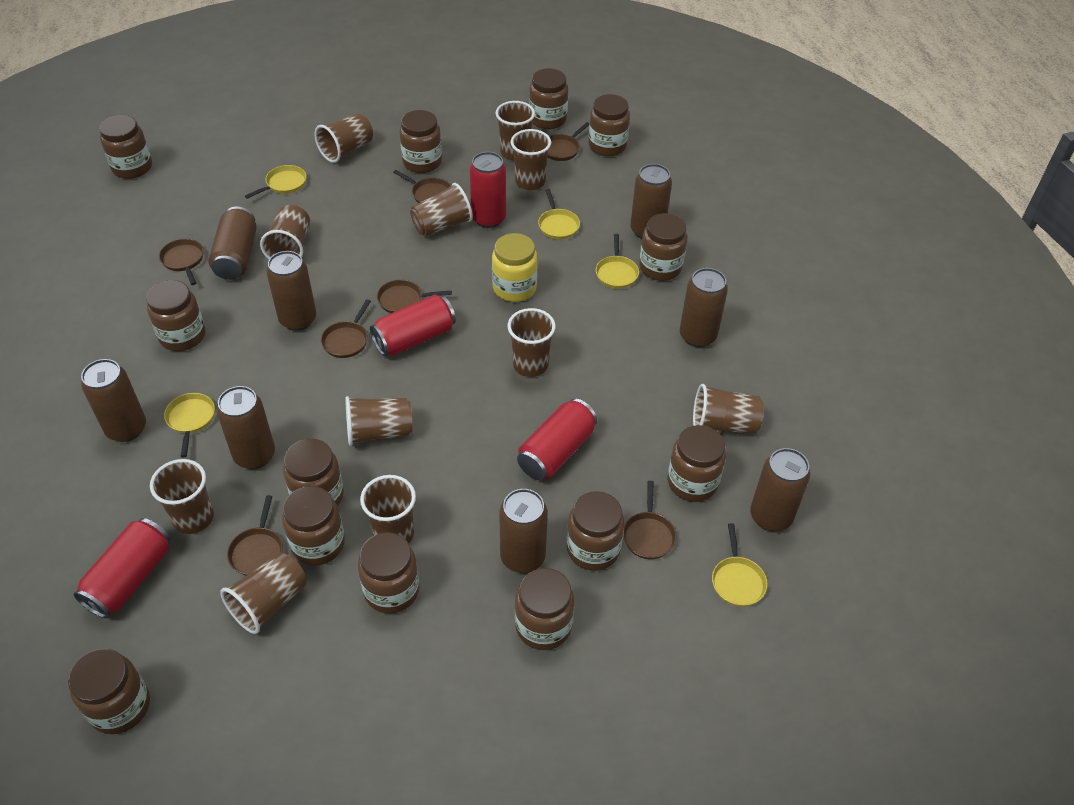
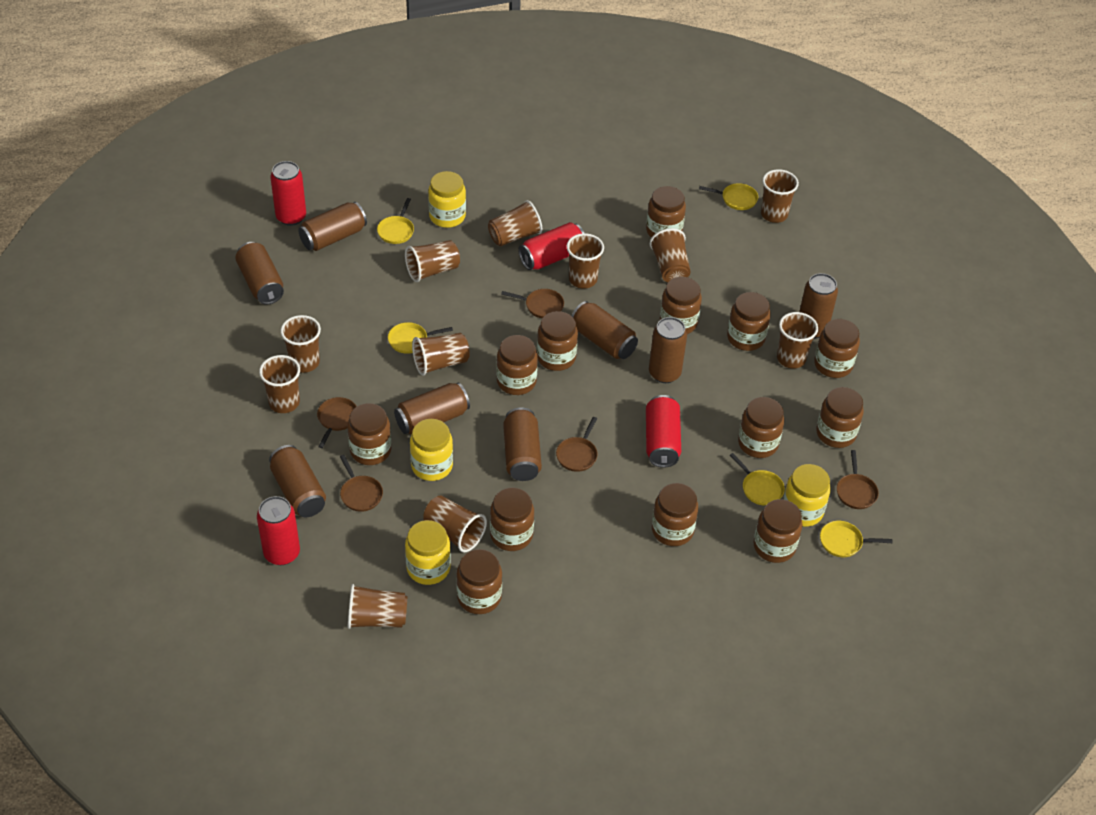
brown pan: [159,239,204,285] [227,495,283,576] [321,299,371,358] [377,280,452,313] [393,170,451,203] [548,122,589,161] [623,481,677,559] = 7 -> [317,397,357,448] [340,455,383,512] [501,289,564,318] [556,417,598,472] [837,450,879,509] = 5
yellow jar: [492,233,538,302] = 1 -> [405,520,451,585] [410,419,453,481] [428,171,466,228] [783,464,831,527] = 4

